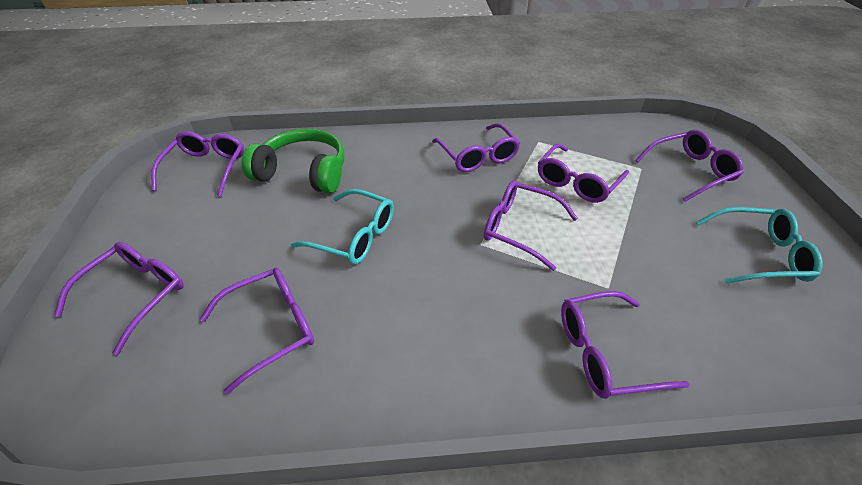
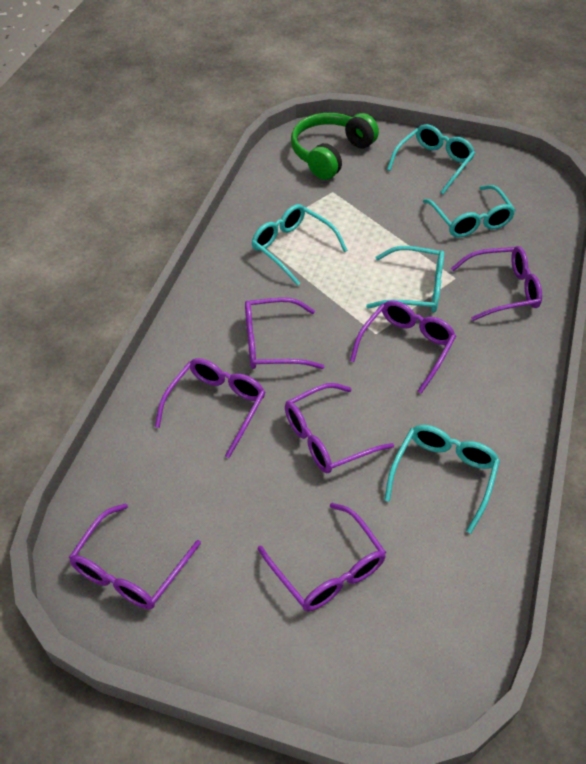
purple glasses: [54,242,184,355] [151,131,244,196] [200,268,314,394] [432,123,520,172] [484,180,578,271] [538,144,629,203] [561,291,690,399] [635,129,744,202] = 8 -> [69,503,201,609] [155,358,266,458] [245,297,325,369] [258,503,386,611] [285,383,394,473] [350,300,456,394] [451,246,542,321] = 7
turquoise glasses: [290,189,394,265] [696,207,822,284] = 2 -> [252,204,348,286] [366,246,444,313] [384,425,500,533] [387,124,475,194] [423,185,516,238] = 5

